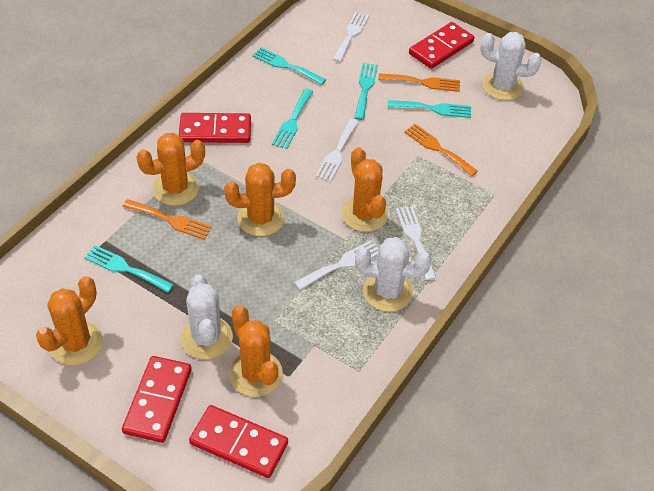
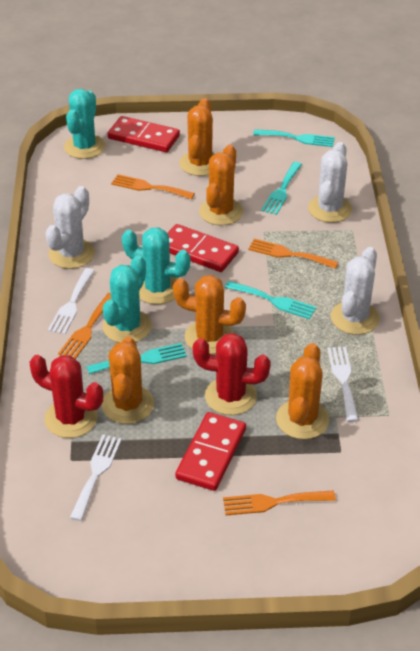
orange fork: [123,199,212,240] [378,74,460,92] [404,124,478,176] = 3 -> [58,293,111,359] [111,174,195,199] [223,491,336,515] [248,239,338,269] = 4
red cactus: none = 0 -> [29,355,103,438] [193,333,271,415] = 2
red domino: [122,356,192,443] [179,113,251,143] [189,405,288,478] [409,22,474,69] = 4 -> [108,116,180,152] [168,224,239,272] [175,412,246,491] = 3
turquoise cactus: none = 0 -> [64,89,106,159] [103,255,152,343] [122,227,191,304] = 3
turquoise fork: [84,245,174,293] [252,47,326,85] [272,89,314,149] [354,63,378,120] [388,100,471,118] = 5 -> [87,343,187,374] [225,281,317,319] [253,129,335,147] [261,162,302,215] = 4
white fork: [294,240,379,290] [315,119,359,182] [332,12,369,62] [396,206,436,280] = 4 -> [48,268,95,335] [70,435,122,521] [327,347,359,422] = 3

